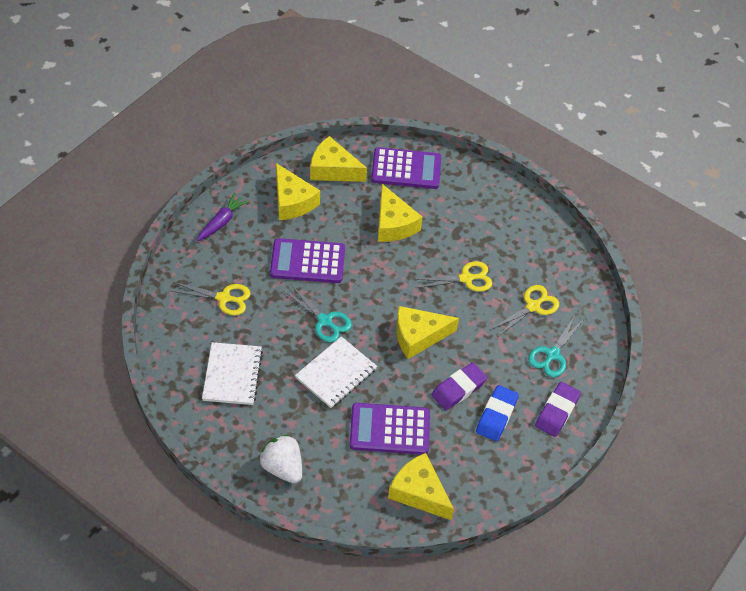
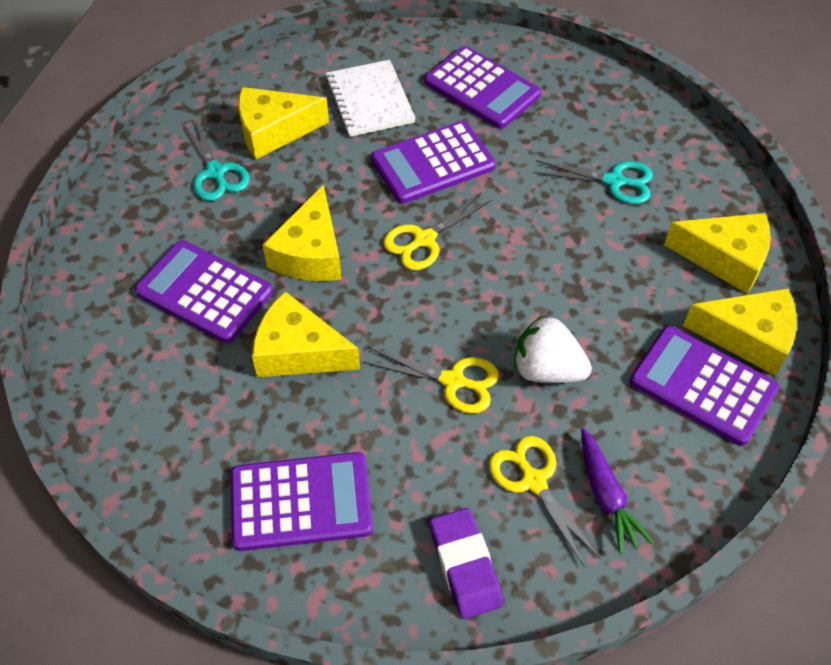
blue eraser: [476,385,519,441] = 1 -> none = 0
purple calculator: [270,238,345,283] [349,403,430,455] [371,147,441,189] = 3 -> [135,240,273,343] [231,452,373,551] [371,121,496,204] [424,46,541,129] [630,326,779,446] = 5
purple eraser: [431,362,488,410] [535,382,581,437] = 2 -> [430,508,503,619] = 1
white notebook: [202,342,263,405] [295,336,377,408] = 2 -> [325,60,416,137] = 1

